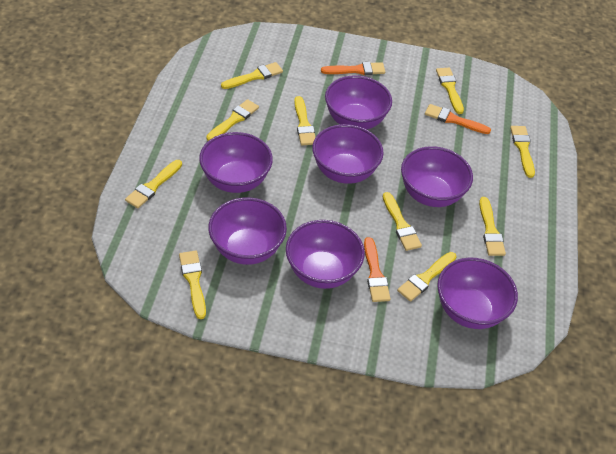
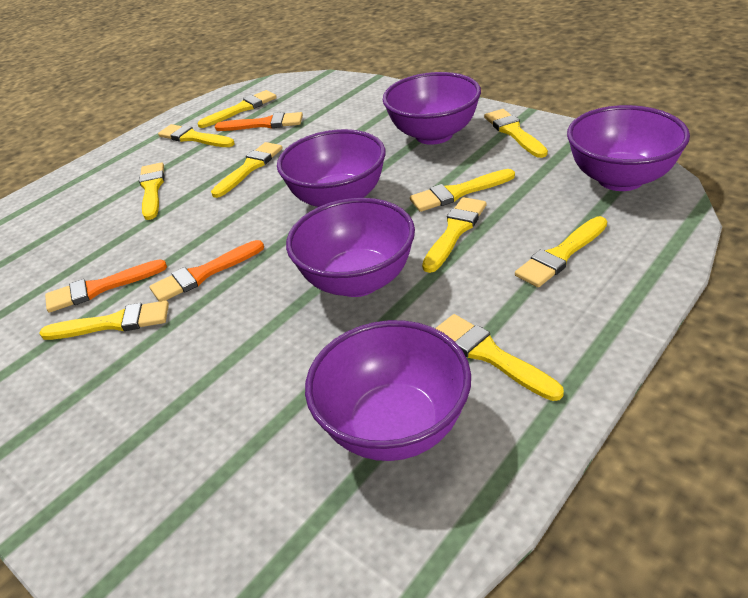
purple bowl: [199,132,273,193] [208,197,287,265] [286,220,365,289] [312,124,384,184] [325,76,392,130] [401,146,473,207] [437,258,518,329] = 7 -> [277,129,386,207] [286,198,415,297] [305,320,471,461] [383,72,481,145] [567,105,690,191] = 5

